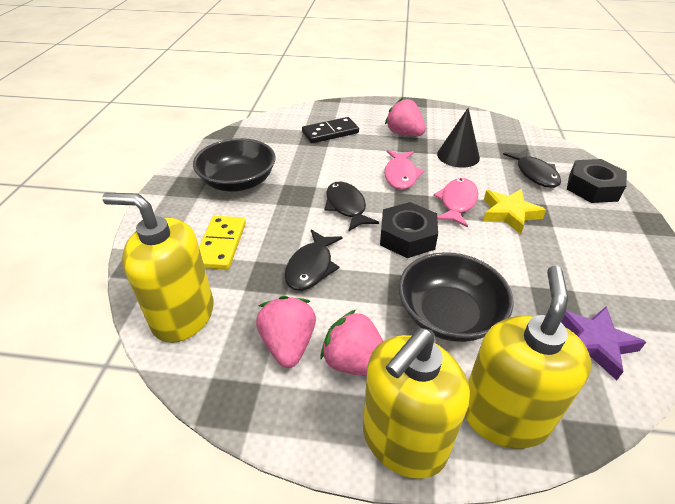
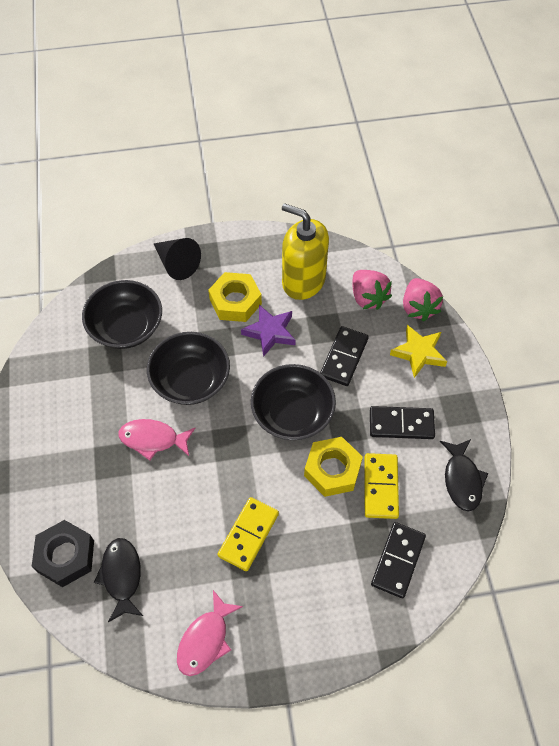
black bowl: [193,138,276,192] [399,252,514,342] = 2 -> [82,280,162,349] [147,332,230,405] [251,364,336,440] = 3
black domino: [302,117,359,143] = 1 -> [320,326,369,386] [370,406,435,439] [371,522,426,598] = 3
black fish: [284,230,343,291] [325,181,379,232] [503,149,561,188] = 3 -> [94,538,143,622] [440,439,488,511] = 2
black nut: [380,202,438,258] [567,159,627,203] = 2 -> [32,520,94,587] = 1
pink strawberry: [256,296,316,368] [321,310,383,376] [385,98,425,136] = 3 -> [352,270,392,310] [403,278,443,322] = 2
yellow domino: [199,216,246,270] = 1 -> [218,497,279,571] [364,453,399,519] = 2
yellow nut: none = 0 -> [208,272,262,322] [304,437,363,497] = 2
yellow soap dispenser: [102,193,214,343] [363,328,470,479] [465,266,592,449] = 3 -> [282,203,329,300] = 1

